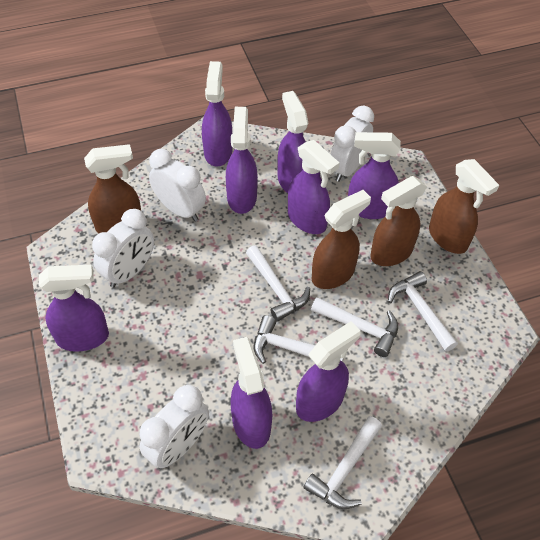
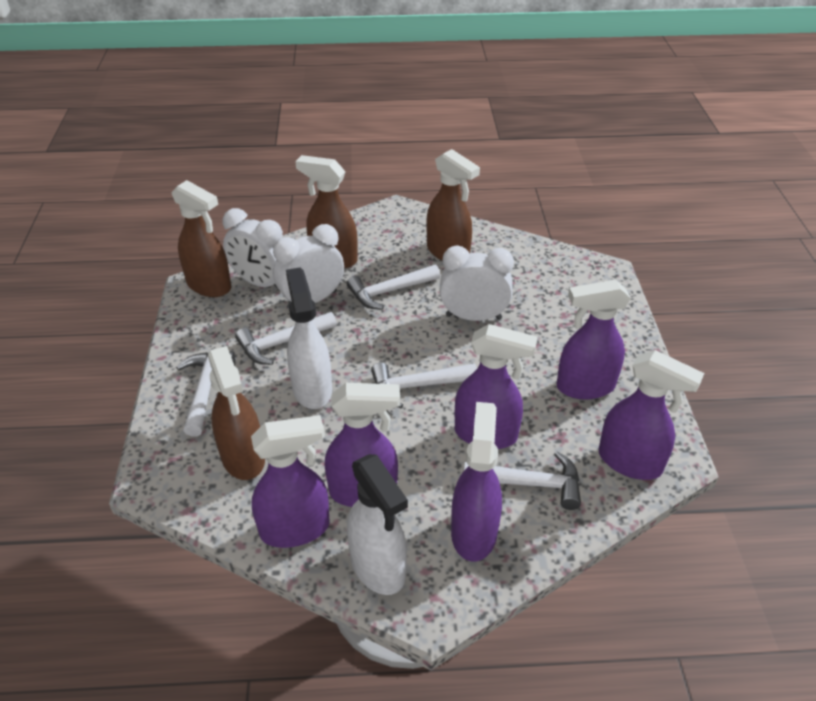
purple spray bottle: [39,265,109,352] [202,61,232,167] [226,107,258,214] [231,337,272,449] [277,91,308,193] [288,140,340,234] [296,321,361,422] [348,132,401,219] = 8 -> [251,415,330,548] [325,383,400,507] [451,402,502,562] [455,324,537,449] [557,280,631,400] [598,350,704,480] = 6
white clock: [92,209,154,288] [140,385,209,468] [149,149,206,222] [330,105,374,182] = 4 -> [222,208,283,291] [273,224,344,309] [439,246,514,321] = 3
white spray bottle: none = 0 -> [286,267,332,409] [347,454,408,595] = 2

